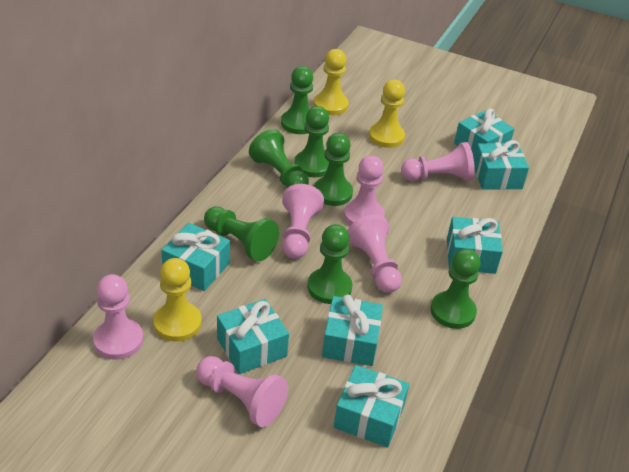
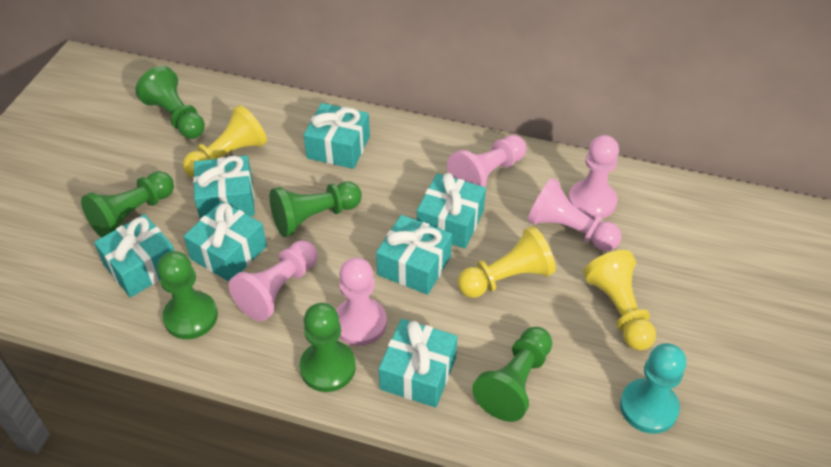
green pawn: [204,206,279,261] [249,129,309,188] [281,66,313,134] [294,106,329,177] [307,224,352,304] [314,133,353,206] [431,249,480,329] = 7 -> [81,171,174,238] [135,66,205,139] [157,251,218,339] [270,181,362,237] [300,303,356,392] [472,327,552,422] = 6
pink pawn: [93,274,143,360] [196,356,288,427] [282,184,324,259] [344,155,385,225] [347,214,402,293] [401,142,475,181] = 6 -> [229,240,317,321] [336,258,387,346] [447,135,526,187] [528,178,622,251] [568,135,619,220] = 5
turquoise pawn: none = 0 -> [620,343,686,434] = 1

